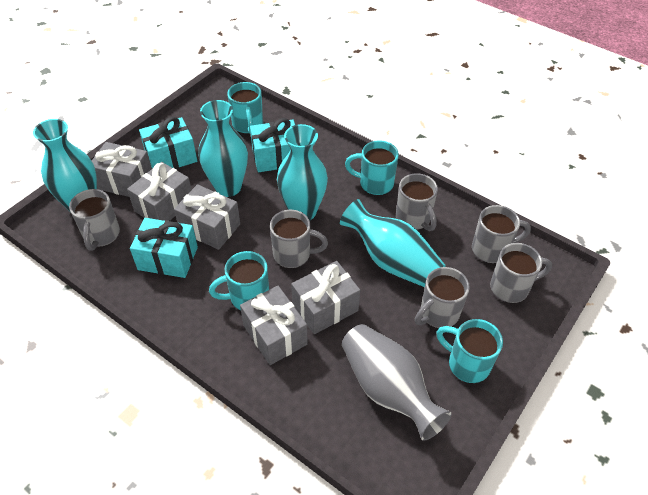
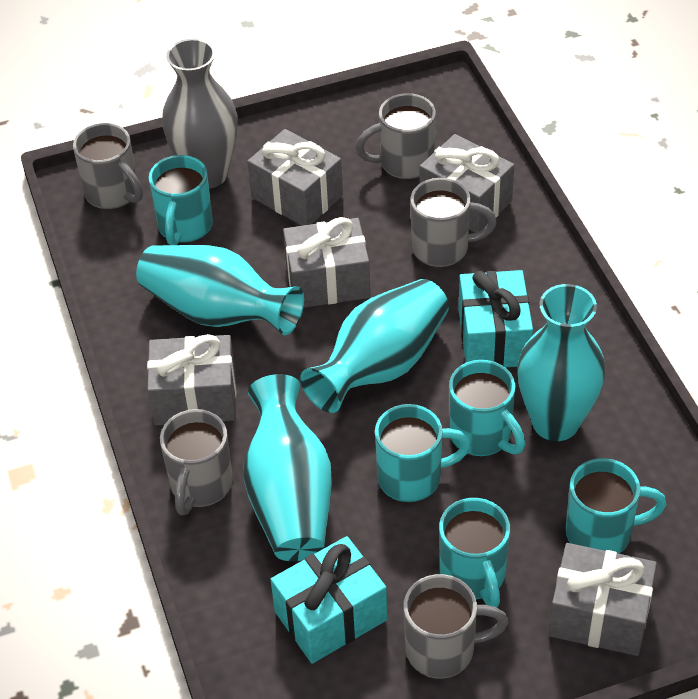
grey mug: [69,189,120,251] [270,210,328,268] [396,173,438,231] [415,267,470,328] [472,205,531,263] [490,243,552,303] = 6 -> [73,123,143,209] [160,409,233,515] [356,93,436,179] [404,574,509,679] [410,178,497,267] = 5
turquoise gift: [130,218,198,278] [139,117,197,169] [250,118,295,172] = 3 -> [270,536,387,664] [459,270,533,368] = 2
turquoise mug: [209,251,269,310] [227,82,263,134] [345,140,399,195] [436,319,503,383] = 4 -> [149,155,213,245] [375,404,471,502] [439,498,510,607] [449,360,525,456] [566,458,667,554] = 5

